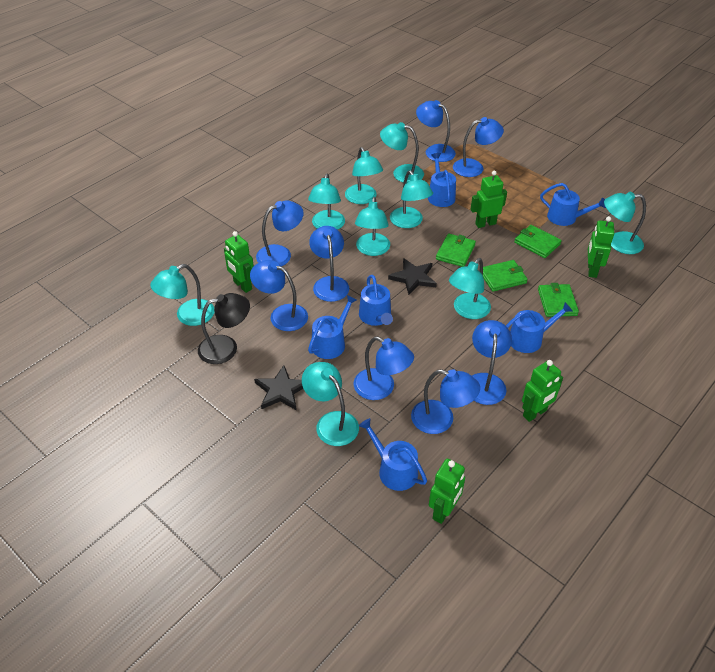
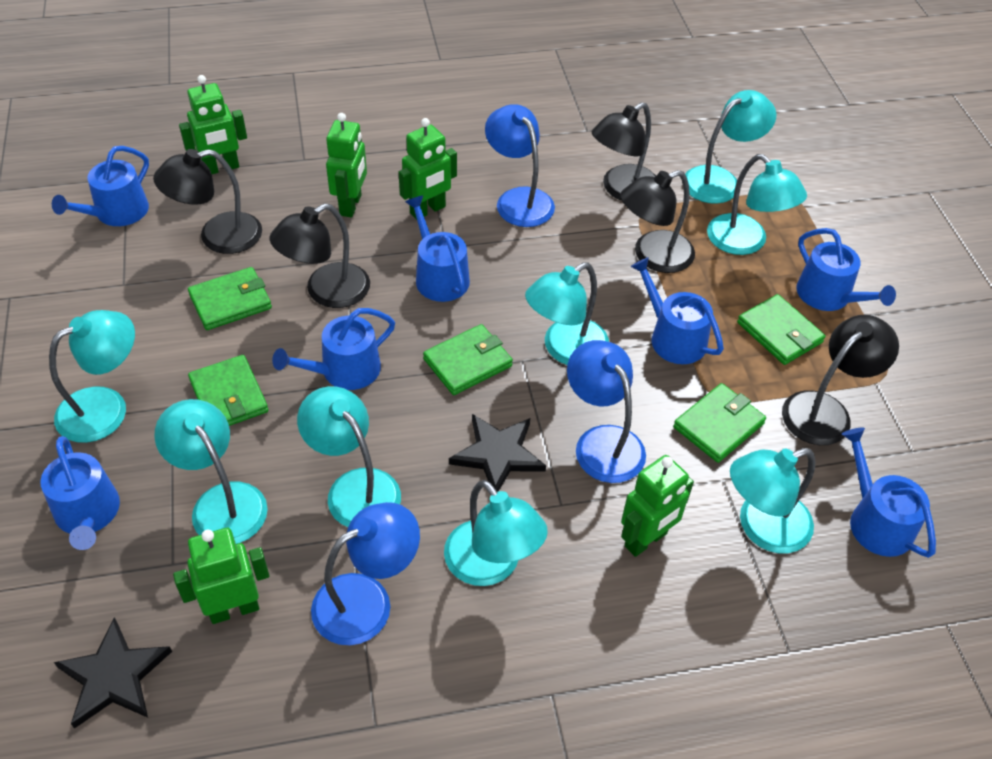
black lamp: [198,293,250,364] = 1 -> [153,149,262,254] [270,204,370,308] [592,102,656,201] [620,170,695,273] [782,315,899,445] = 5
blue lamp: [250,260,308,331] [256,200,304,266] [309,226,349,302] [353,337,414,400] [411,369,480,434] [416,100,456,162] [453,117,504,177] [472,320,512,405] = 8 -> [311,502,420,645] [485,104,555,227] [567,340,646,483] = 3
blue watering can: [308,295,357,359] [359,275,393,326] [359,418,427,491] [428,153,456,207] [506,302,572,353] [540,183,606,226] = 6 -> [40,436,120,550] [52,146,149,226] [272,308,395,390] [405,195,470,302] [630,257,724,364] [796,228,896,311] [842,428,936,558] = 7
green wallet: [436,233,476,267] [483,260,528,292] [514,225,562,258] [538,283,579,317] = 4 -> [188,267,272,330] [188,355,268,426] [423,324,513,395] [673,383,766,463] [737,294,826,365] = 5
turquoise lamp: [150,264,214,326] [302,362,359,446] [308,174,345,230] [345,147,383,204] [355,197,390,256] [380,122,424,183] [390,170,433,228] [449,258,491,319] [604,191,646,254] = 9 -> [49,310,135,443] [154,399,268,544] [297,386,401,527] [444,480,548,586] [525,262,609,365] [685,90,776,204] [707,154,807,255] [730,448,816,553] = 8

